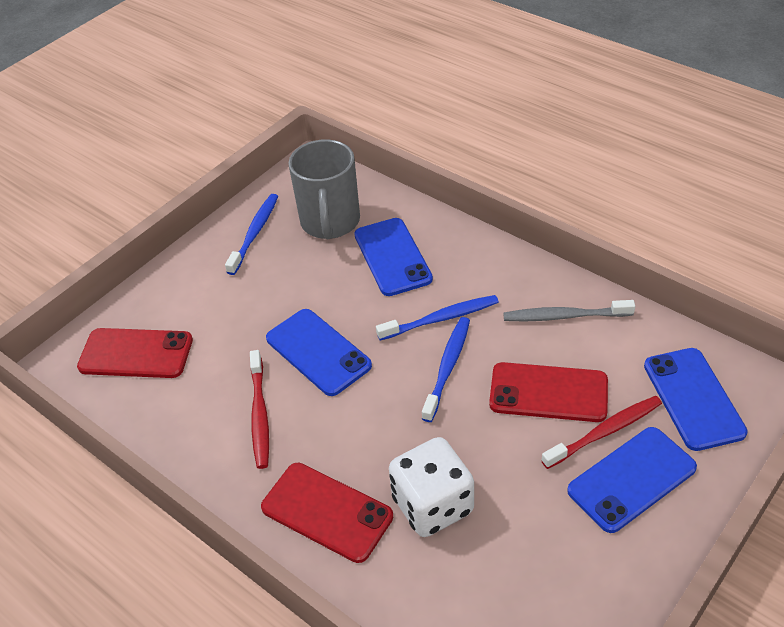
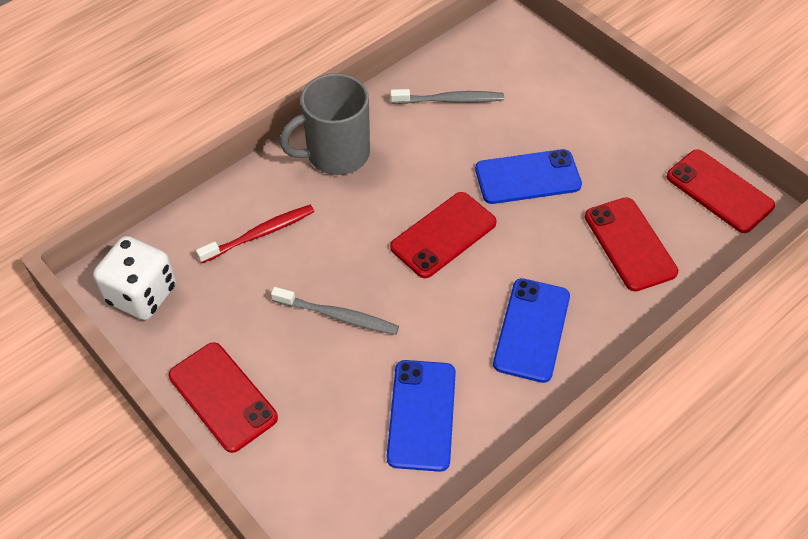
blue phone: [266,309,372,396] [354,218,433,296] [567,427,697,533] [644,348,748,451] = 4 -> [387,360,456,472] [475,149,582,204] [493,278,570,383] = 3
blue toothbrush: [225,194,278,275] [376,295,499,341] [422,317,470,422] = 3 -> none = 0
grey toothbrush: [503,300,635,322] = 1 -> [271,287,399,335] [390,89,504,104] = 2
red phone: [77,328,193,378] [261,463,393,563] [489,362,608,422] = 3 -> [169,342,278,453] [390,192,497,278] [585,197,678,291] [667,149,775,233] = 4
red toothbrush: [250,350,269,469] [541,396,662,469] = 2 -> [196,205,314,263] = 1

